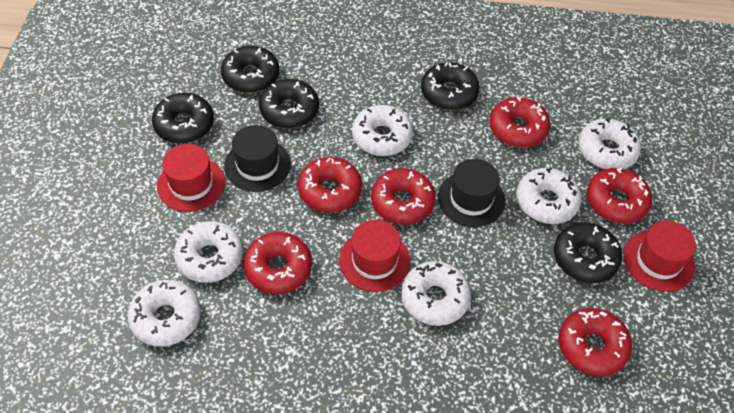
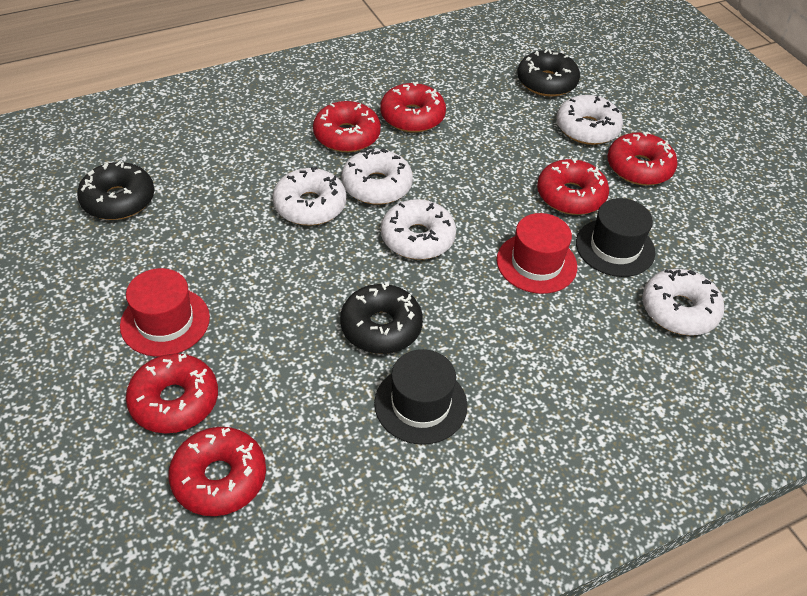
black donut: [152,93,214,144] [221,46,279,93] [259,79,319,129] [421,62,480,110] [554,222,622,283] = 5 -> [77,161,154,220] [340,283,423,354] [517,49,580,97] = 3
red hat: [157,144,225,212] [339,220,411,292] [623,220,696,292] = 3 -> [120,268,210,357] [497,213,577,294] = 2
white donut: [128,280,201,347] [174,221,243,283] [352,105,413,156] [401,261,471,326] [516,168,581,224] [578,118,641,169] = 6 -> [273,167,346,226] [341,149,413,205] [381,199,456,260] [556,95,623,145] [642,269,724,336] = 5

